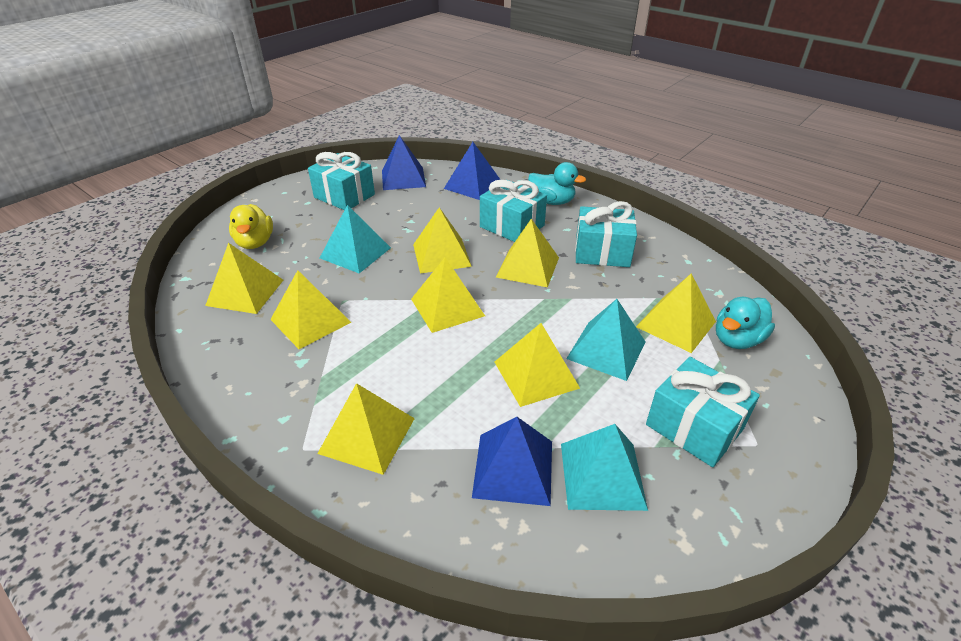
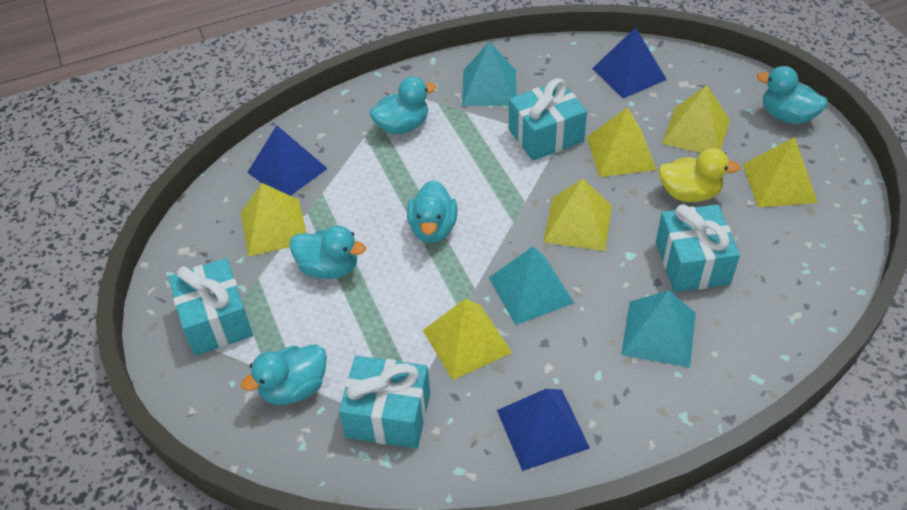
turquoise duck: [528,162,586,205] [716,297,775,349] = 2 -> [241,344,327,405] [289,226,366,279] [370,77,436,135] [407,180,458,243] [757,66,828,124] = 5
yellow pyramid: [205,243,283,314] [270,270,351,349] [317,383,415,475] [411,257,485,333] [413,207,472,273] [495,323,580,407] [496,219,559,287] [636,274,716,353] = 8 -> [241,183,307,257] [423,299,512,380] [543,178,612,251] [587,107,656,177] [662,85,730,153] [742,137,818,207] = 6

